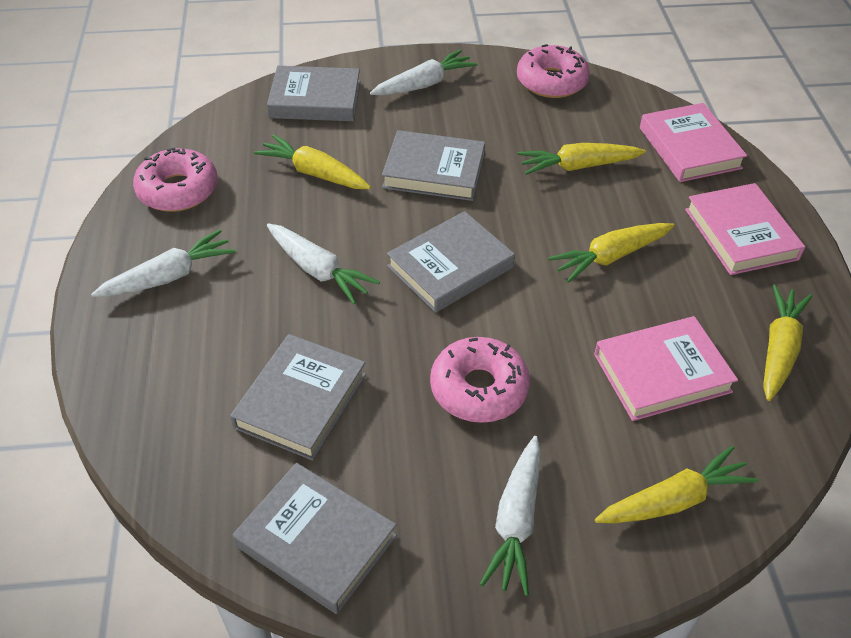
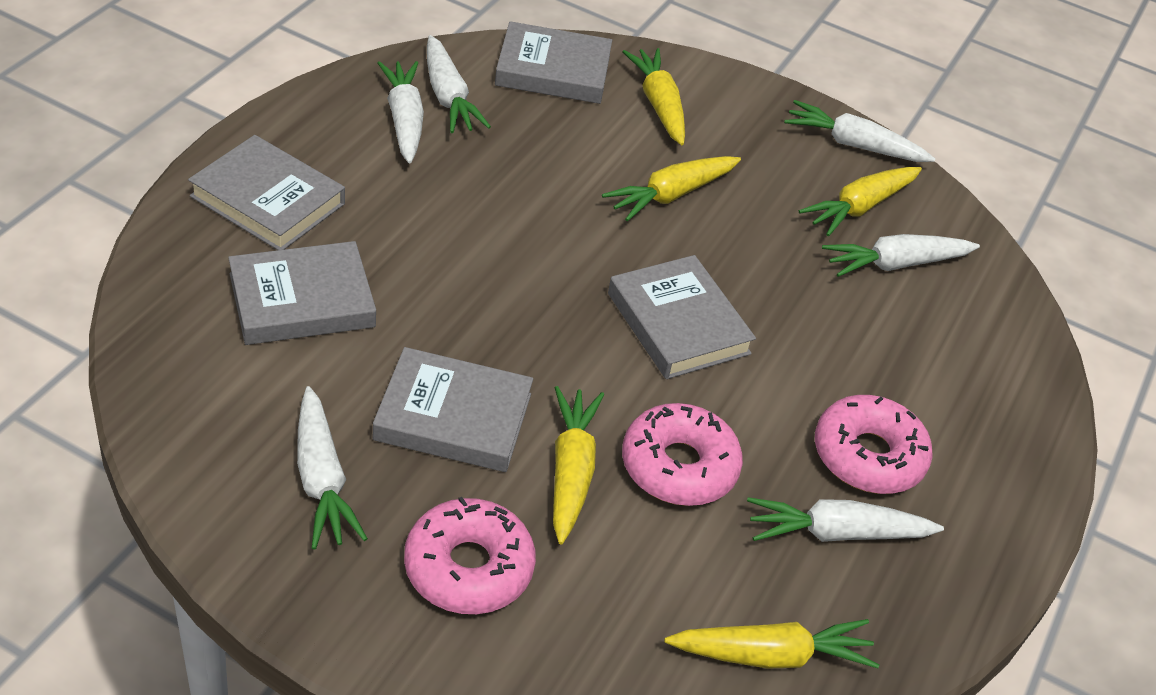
pink book: [594,316,738,421] [640,103,747,182] [685,183,805,275] = 3 -> none = 0
white carrot: [91,230,236,297] [267,223,380,304] [370,50,478,95] [480,436,541,596] = 4 -> [297,386,368,549] [378,61,424,163] [427,35,491,133] [747,497,944,542] [784,100,935,162] [822,234,980,277] = 6

